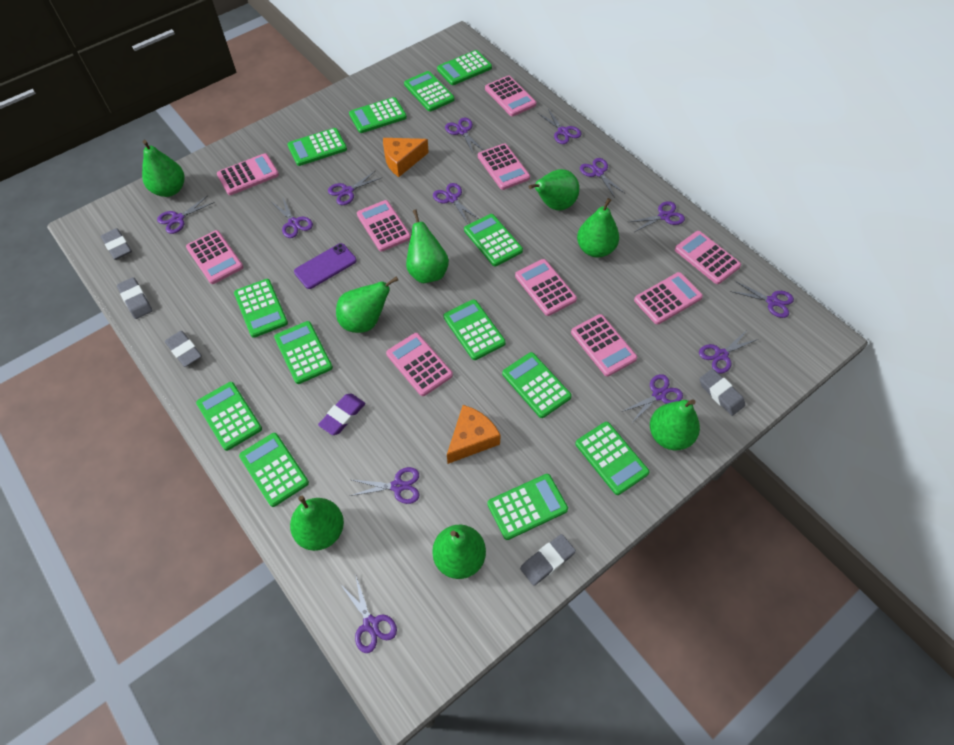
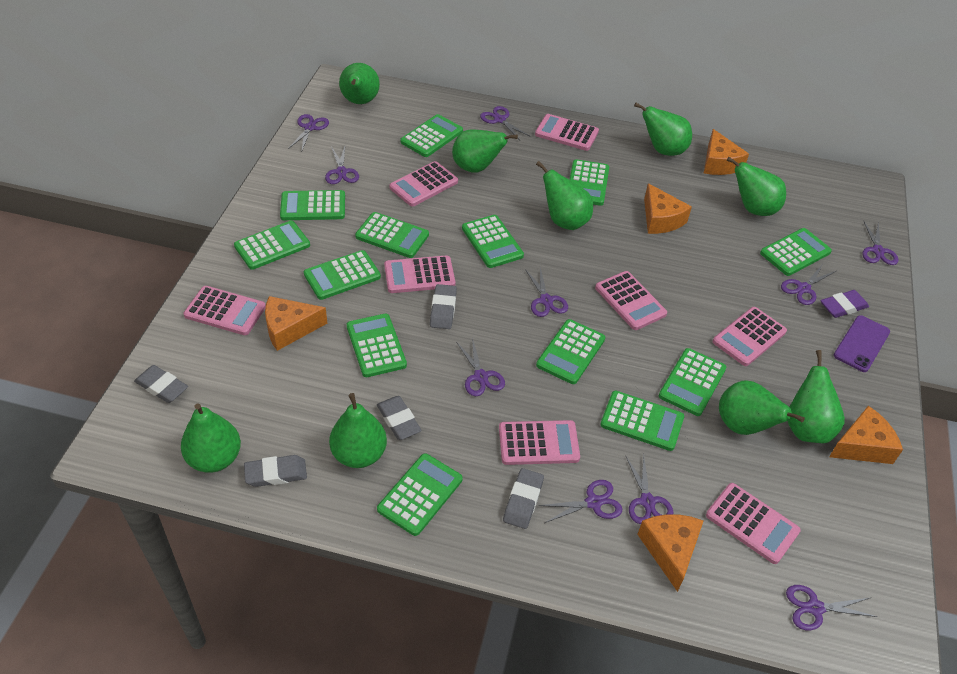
green pear: [142,140,184,197] [290,496,344,551] [336,277,398,333] [406,209,449,283] [432,525,486,579] [529,169,579,210] [577,198,619,258] [650,399,700,450] = 8 -> [181,403,241,473] [329,393,387,468] [339,63,380,104] [452,129,518,173] [536,161,593,230] [634,103,692,156] [719,380,805,435] [727,157,786,216] [788,350,845,443] = 9
orange cheese: [383,138,429,177] [447,405,501,464] = 2 -> [265,296,327,351] [637,514,704,592] [644,183,692,234] [704,129,749,175] [829,406,903,464] = 5
pink calculator: [186,230,243,284] [217,153,279,195] [357,200,411,252] [386,333,453,396] [478,143,530,190] [485,75,536,116] [515,259,577,316] [571,314,637,377] [634,272,703,325] [675,231,741,284] = 10 -> [184,286,266,335] [384,255,455,293] [389,161,458,207] [499,420,580,465] [535,114,599,151] [595,271,667,330] [706,483,801,564] [713,307,787,366] = 8
purple scissors: [157,195,215,234] [272,198,313,238] [328,170,383,205] [340,574,397,653] [350,467,419,504] [433,183,479,224] [445,118,484,153] [538,109,581,144] [580,158,626,198] [621,374,683,424] [629,201,685,232] [699,329,758,374] [730,280,794,318] = 13 -> [288,114,329,153] [325,146,359,184] [457,338,505,396] [480,106,531,140] [525,268,568,317] [538,480,622,523] [625,454,673,524] [781,264,836,305] [786,585,878,630] [862,220,898,265] = 10

